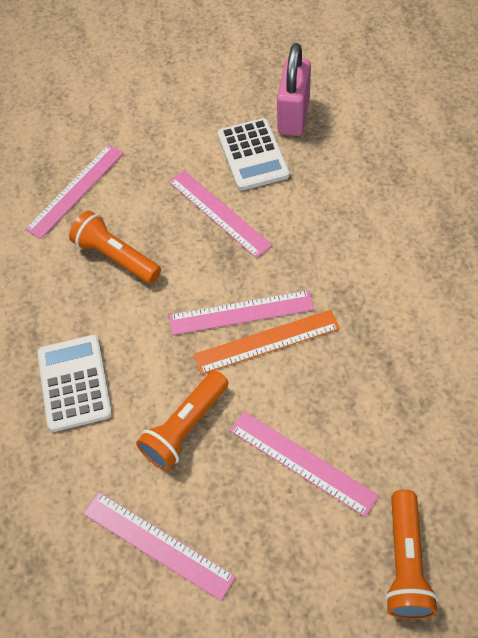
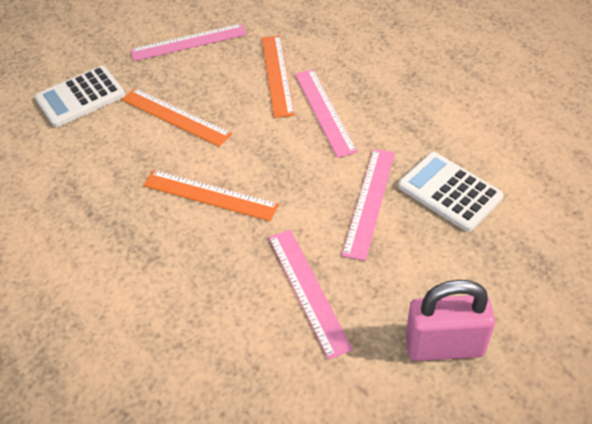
orange flashlight: [69,211,161,284] [136,370,228,470] [385,490,438,619] = 3 -> none = 0
orange ruler: [194,310,340,375] = 1 -> [122,88,232,147] [143,170,279,221] [262,35,295,118] = 3
pink ruler: [25,144,124,239] [83,492,236,601] [168,170,272,258] [169,290,314,335] [230,411,379,517] = 5 -> [130,23,247,61] [269,229,353,360] [295,69,358,158] [342,149,395,261] = 4

